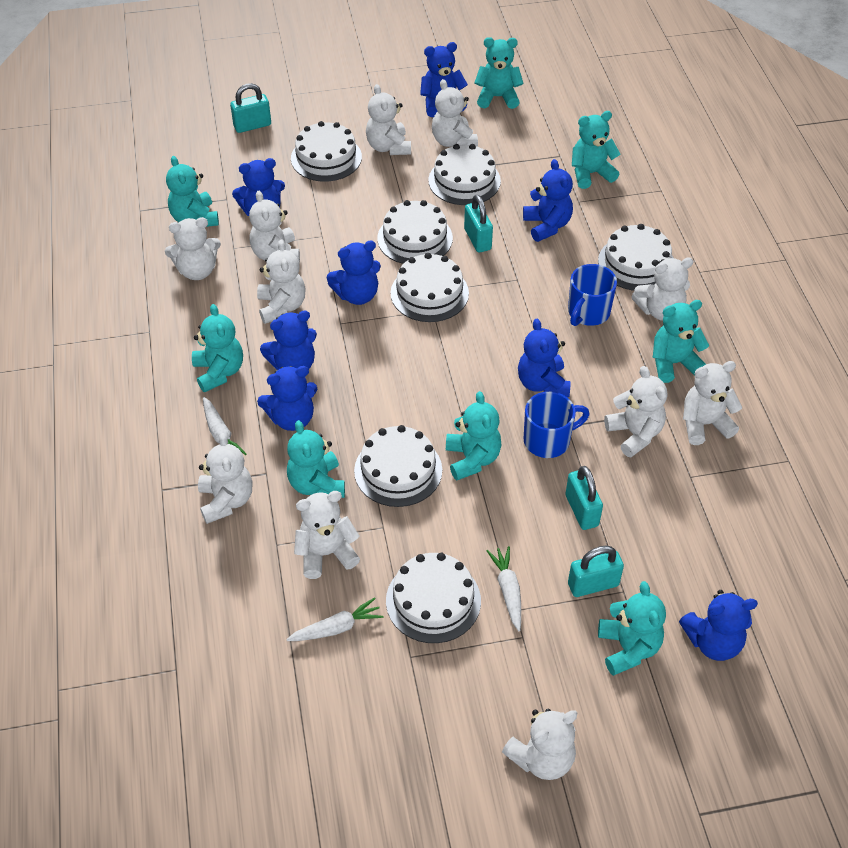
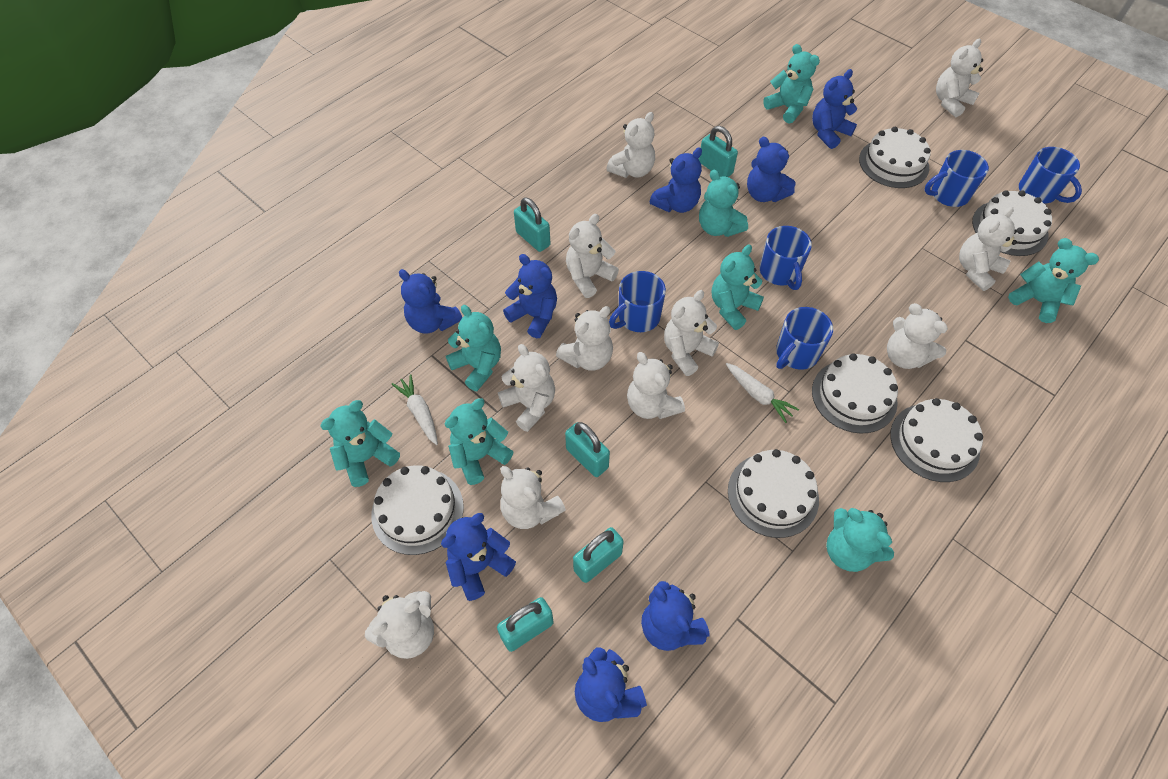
blue mug: [524,392,589,458] [568,264,617,326] = 2 -> [609,271,666,332] [760,226,812,290] [776,307,833,370] [924,150,989,207] [1019,147,1082,203] = 5
turquoise padlock: [230,83,271,133] [464,195,493,253] [565,466,603,530] [568,546,624,597] = 4 -> [497,597,554,652] [514,197,551,252] [565,422,610,477] [573,527,624,583] [699,126,738,177] = 5
white cake: [291,121,362,182] [354,425,442,507] [377,200,453,264] [386,553,481,643] [390,253,469,322] [428,144,501,205] [598,224,673,291] = 7 -> [371,465,464,555] [728,449,819,538] [812,353,898,434] [859,127,931,188] [890,398,983,482] [972,190,1052,256] = 6
white carrot: [203,397,246,455] [286,597,384,641] [487,546,521,631] = 3 -> [392,374,438,445] [726,363,799,423] = 2

